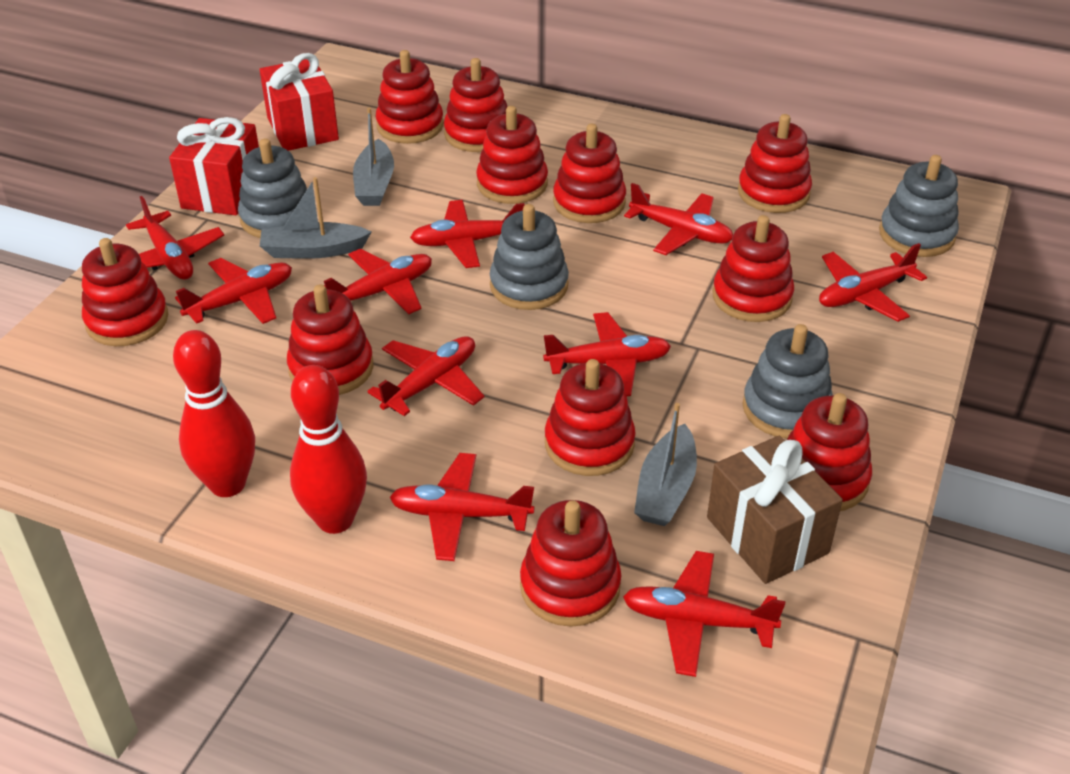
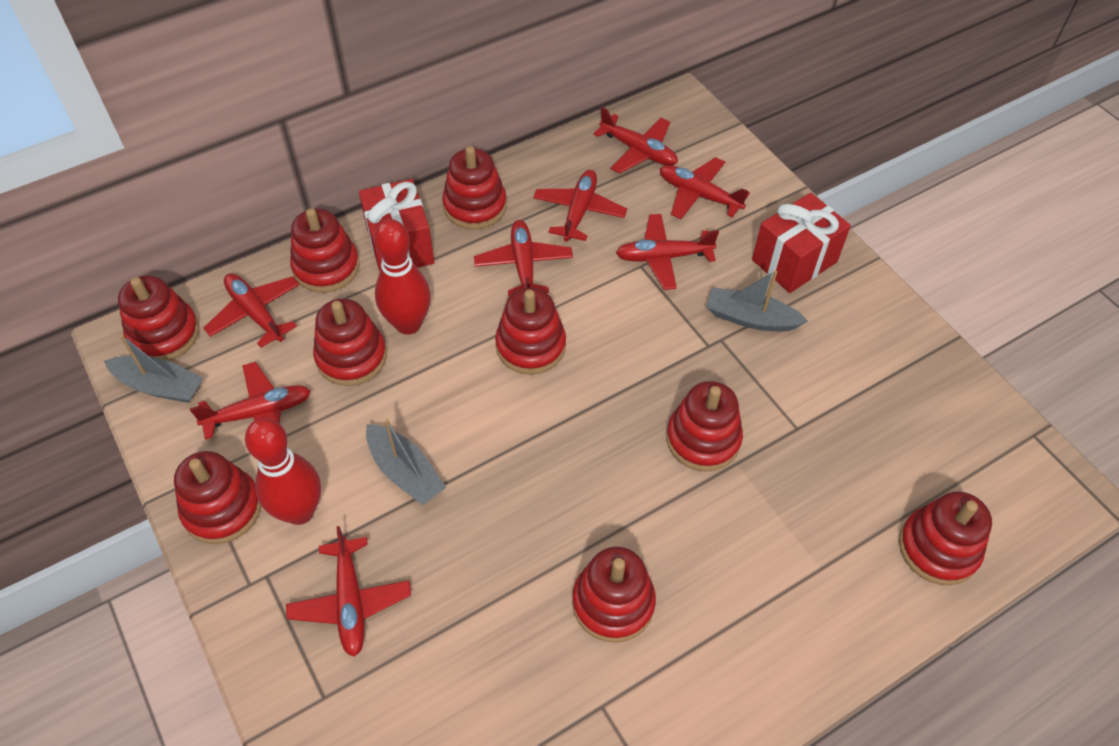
brown gift: [707,436,843,584] = 1 -> none = 0
grey stacking toy: [238,138,307,238] [490,204,569,310] [742,324,833,439] [879,155,959,257] = 4 -> none = 0
red plane: [126,196,224,280] [175,258,292,324] [324,249,432,314] [367,336,484,416] [390,453,534,561] [410,200,525,268] [543,312,671,396] [623,551,786,677] [624,183,733,255] [819,243,927,322] = 10 -> [190,362,311,439] [203,273,300,348] [286,526,411,657] [474,220,573,297] [533,170,627,241] [593,107,678,174] [616,214,719,290] [660,157,750,219] = 8
red stacking toy: [82,238,168,346] [287,284,374,395] [376,50,444,144] [444,58,508,152] [476,106,548,204] [520,500,621,627] [545,359,636,476] [553,124,626,223] [713,215,794,322] [738,114,812,213] [787,393,872,511] = 11 -> [118,276,199,361] [174,451,261,544] [290,208,360,293] [313,299,387,386] [442,146,507,229] [495,288,566,375] [572,547,656,643] [666,381,743,471] [899,491,992,585] = 9

